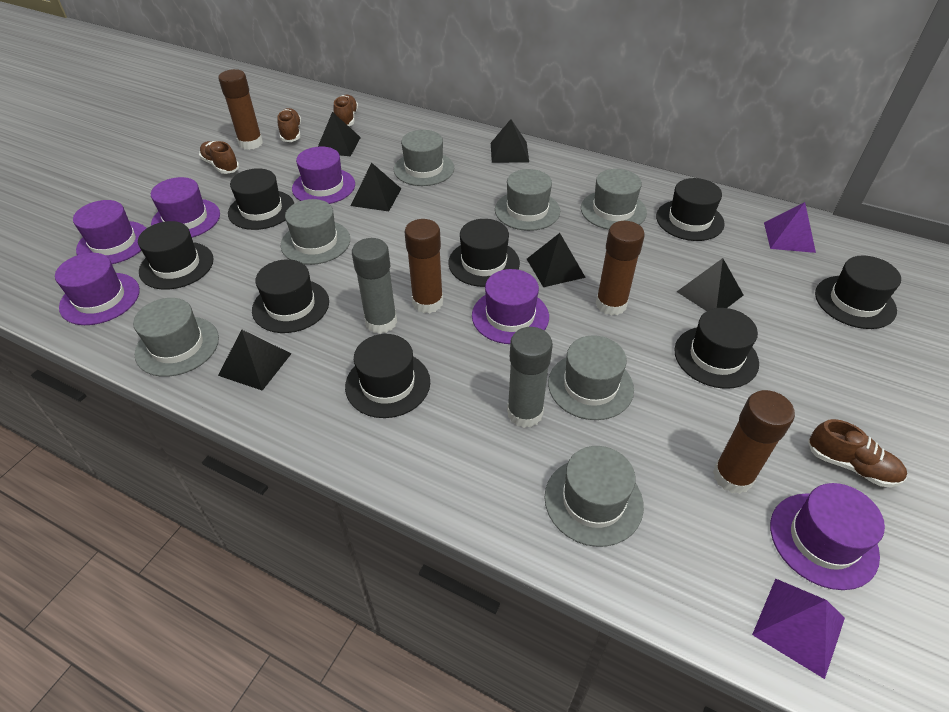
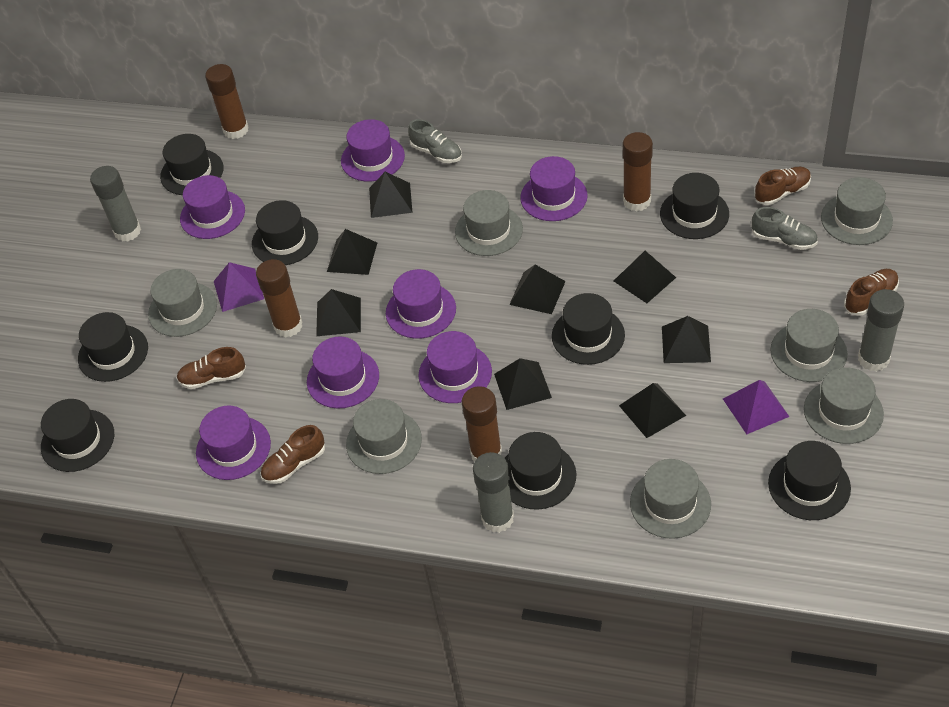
black pyramid: [218,330,291,391] [318,112,361,156] [351,163,401,211] [491,119,529,163] [527,233,586,287] [677,258,744,311] = 6 -> [316,289,361,336] [327,229,377,275] [369,172,413,218] [494,358,552,410] [509,265,566,314] [614,251,676,303] [619,383,686,438] [662,316,711,363] = 8
grey glue stick: [352,238,397,334] [507,327,553,428] = 2 -> [90,166,141,242] [473,452,514,533] [858,289,904,372] = 3
grey shoe: none = 0 -> [408,119,462,163] [752,207,818,250] = 2
purple hat: [55,253,140,325] [73,200,147,264] [151,177,220,238] [292,146,355,204] [472,269,549,344] [770,483,885,590] = 6 -> [180,175,245,239] [196,406,271,480] [307,336,379,409] [341,119,405,182] [386,269,456,339] [418,331,492,403] [520,156,588,221] = 7

